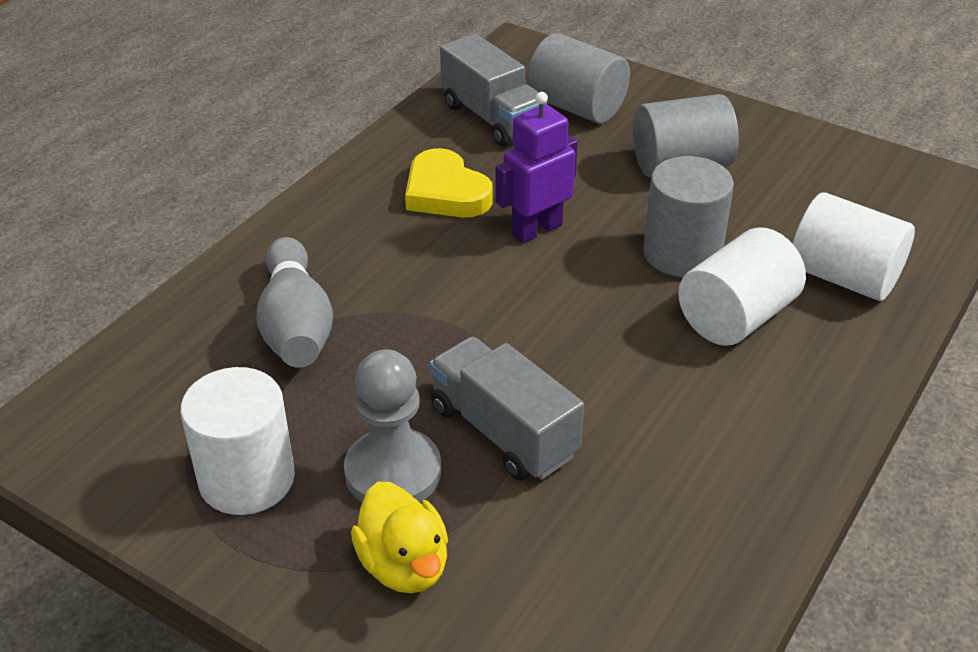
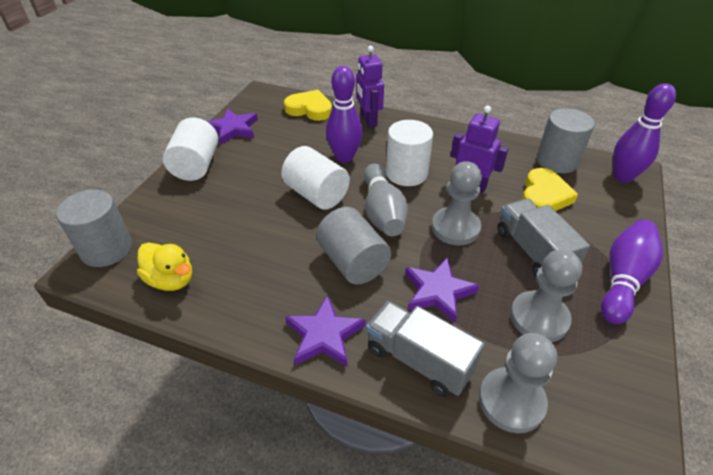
grey pawn: [344,349,441,502] = 1 -> [432,161,482,245] [479,333,557,433] [510,249,582,342] = 3
purple bowling pin: none = 0 -> [326,66,363,163] [601,220,663,324] [613,83,676,183] = 3
purple robot: [495,92,578,243] = 1 -> [356,46,384,128] [451,106,509,193] = 2
purple star: none = 0 -> [207,108,258,145] [285,295,365,367] [405,257,480,323] = 3
yellow heart: [405,148,493,217] = 1 -> [284,90,332,121] [522,168,578,211] = 2

